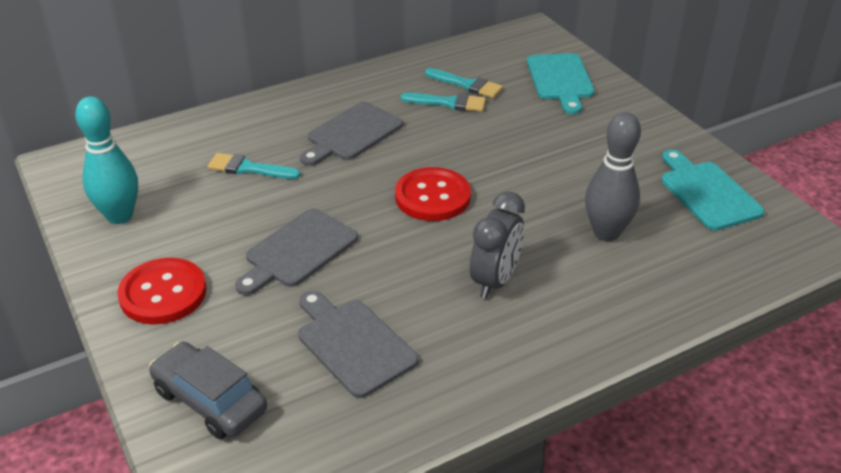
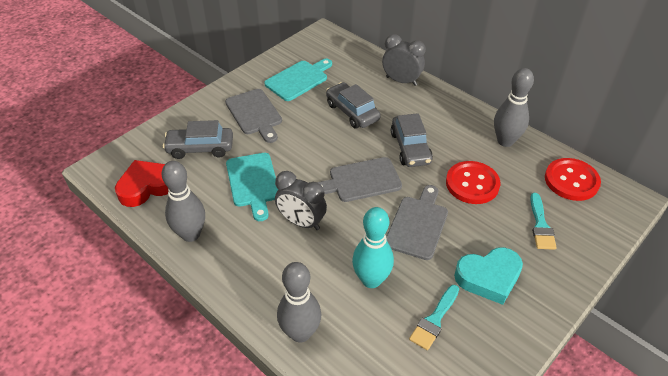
grey bowling pin: [585,112,641,241] = 1 -> [162,161,205,242] [277,262,321,343] [494,68,534,147] = 3
grey car: [149,342,267,439] = 1 -> [163,120,233,159] [326,82,381,128] [391,113,433,167] = 3
grey clock: [470,191,525,299] = 1 -> [275,171,327,230] [382,34,426,86] = 2
red heart: none = 0 -> [115,160,168,207] = 1
turquoise brush: [208,153,301,179] [400,93,486,112] [425,68,503,98] = 3 -> [409,285,459,350] [530,193,557,250] = 2
turquoise heart: none = 0 -> [454,247,523,305] = 1

